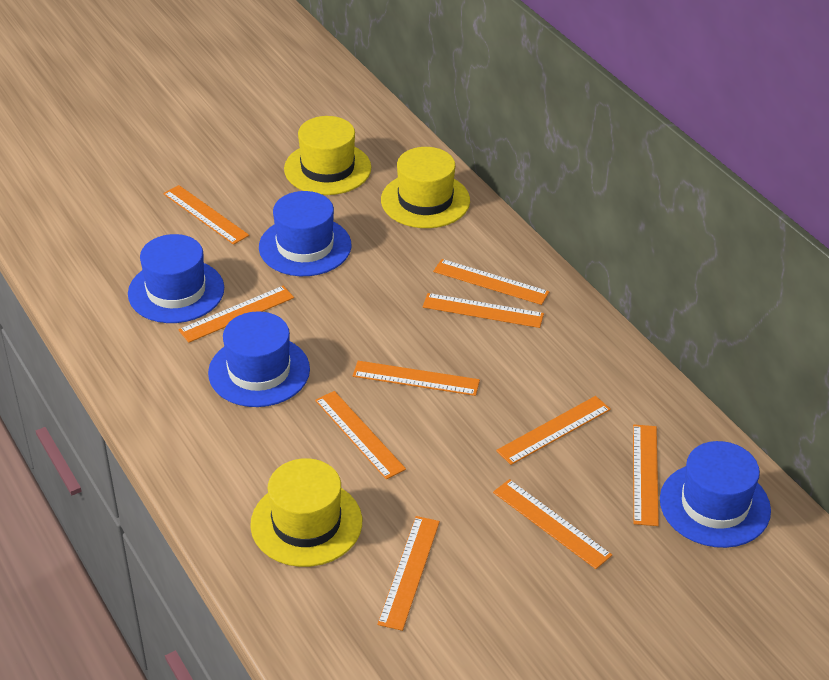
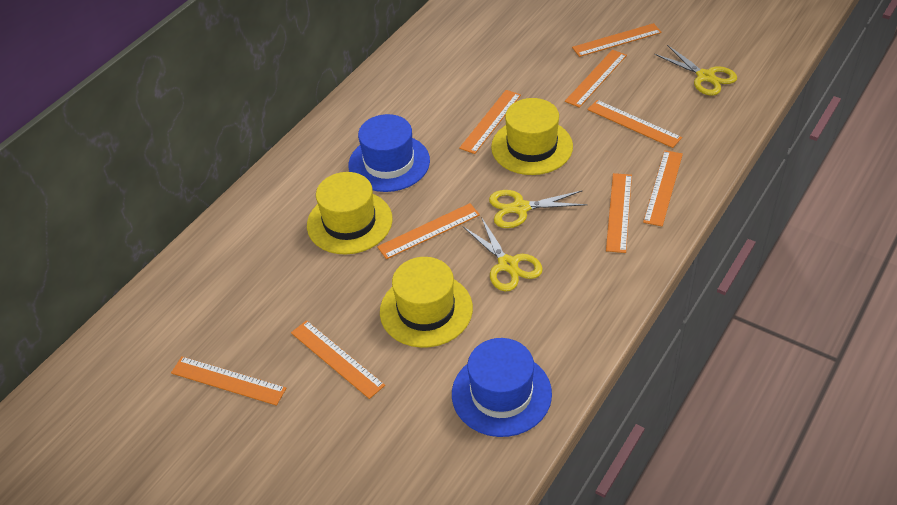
blue hat: [128,234,224,323] [208,311,310,407] [259,191,351,276] [660,441,771,548] = 4 -> [349,114,430,192] [452,338,552,437] = 2
orange ruler: [163,185,249,245] [178,286,294,343] [315,391,406,480] [353,361,480,396] [377,516,440,631] [423,293,544,328] [433,259,549,305] [493,479,612,569] [496,396,611,465] [633,424,659,526] = 10 -> [171,356,286,406] [291,320,385,399] [377,203,480,259] [459,90,521,154] [565,50,627,108] [572,23,662,57] [587,100,682,148] [606,173,632,253] [643,150,683,227] = 9
yellow scissors: none = 0 -> [463,217,543,291] [489,190,587,228] [655,45,737,96] = 3

